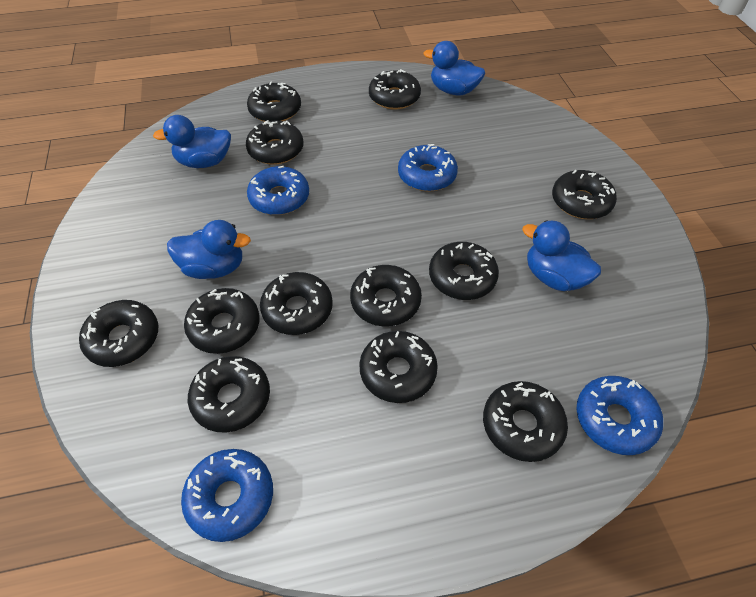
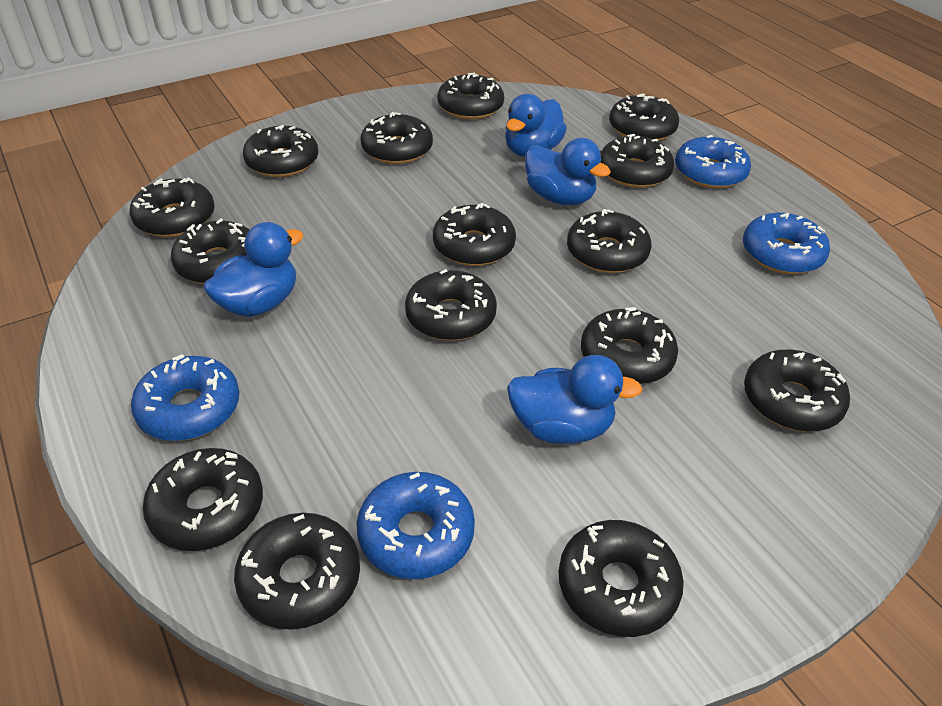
black donut: [79,300,158,367] [184,288,259,354] [188,356,270,433] [246,120,304,165] [247,81,301,122] [260,272,333,335] [350,265,422,327] [359,331,438,403] [369,69,421,110] [429,242,499,300] [483,381,568,462] [552,170,617,219] = 12 -> [129,178,215,237] [142,448,263,551] [171,218,250,284] [234,513,360,630] [243,125,318,177] [360,112,433,164] [405,269,497,341] [433,203,516,266] [438,73,504,119] [558,520,684,637] [567,209,652,273] [581,307,678,384] [600,134,674,188] [609,94,679,141] [744,350,850,432] = 15

